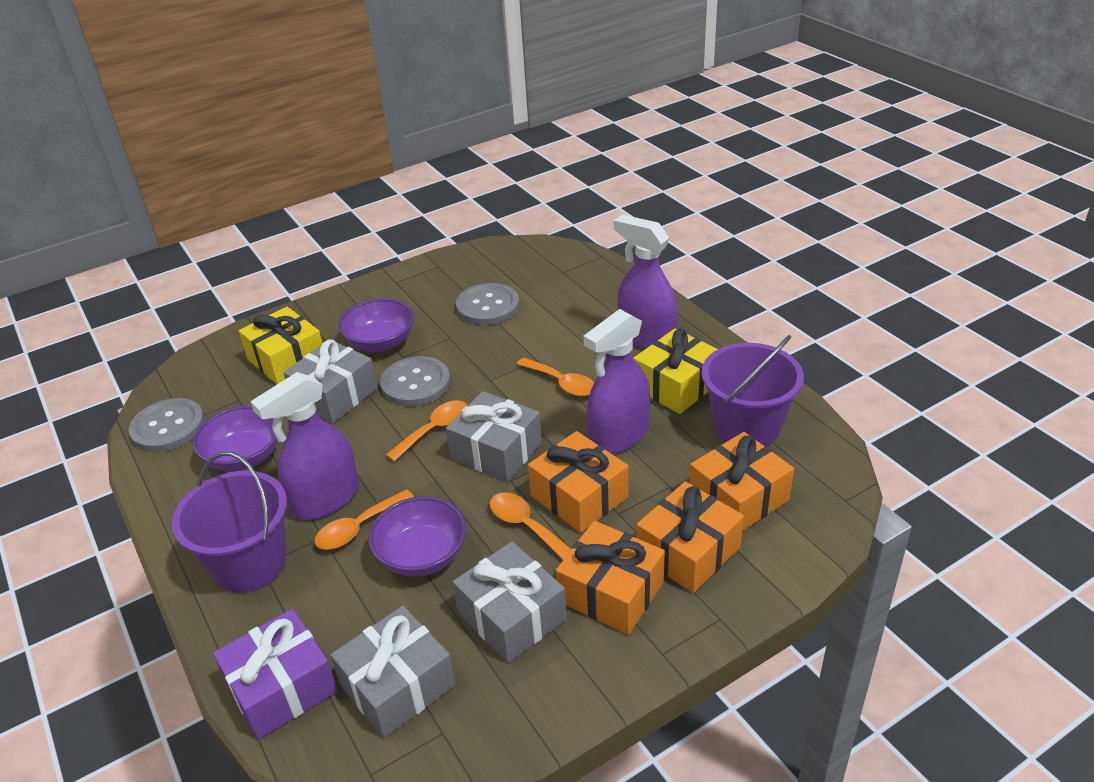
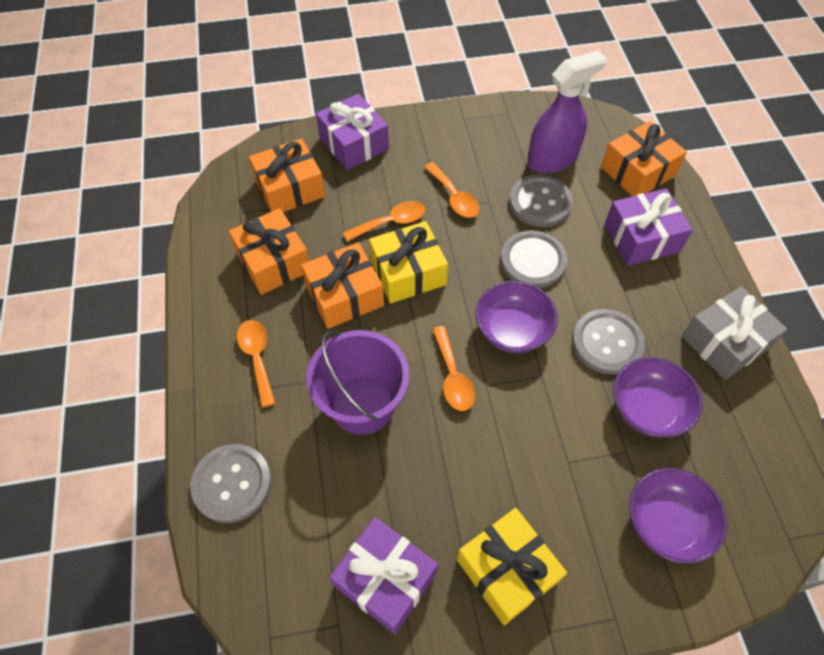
grey button: [129,398,205,452] [380,356,450,406] [456,283,519,325] = 3 -> [190,444,272,523] [501,230,567,288] [509,175,573,227] [572,309,645,375] = 4
grey gift: [284,340,378,423] [330,606,456,738] [446,391,542,482] [453,542,567,663] = 4 -> [682,286,788,380] = 1
purple bucket: [172,452,287,592] [701,335,804,446] = 2 -> [306,330,409,435] = 1
purple gift: [213,609,338,739] = 1 -> [316,94,389,170] [330,517,438,634] [604,189,693,266] = 3
purple spray bottle: [250,372,359,520] [584,309,650,454] [614,215,678,349] = 3 -> [527,50,607,174] = 1

